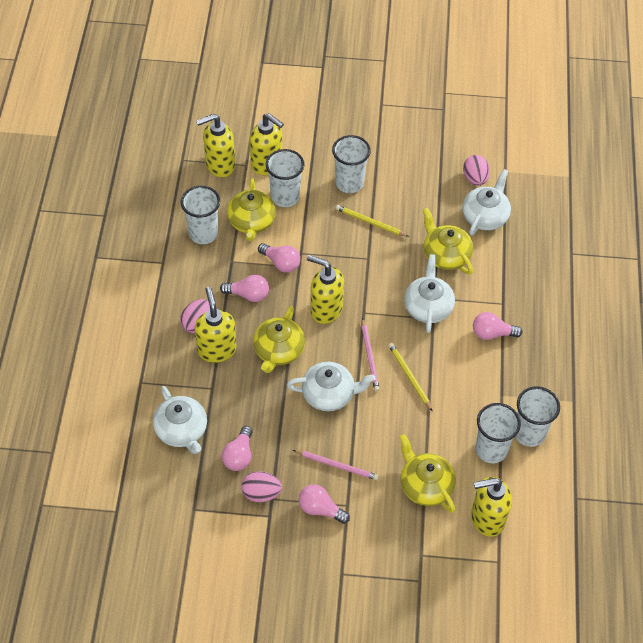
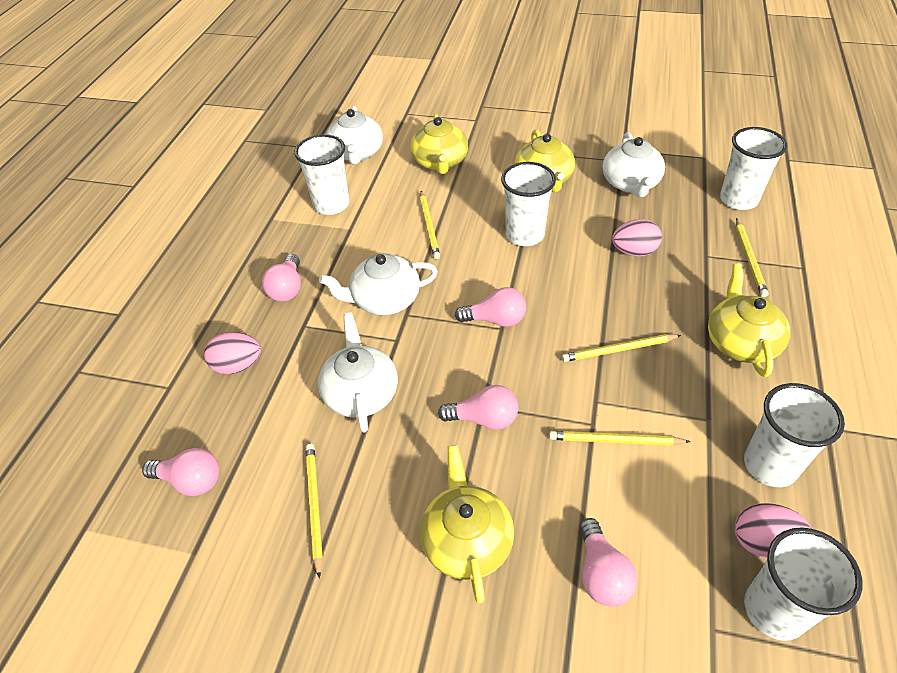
pink pencil: [293,450,379,480] [362,318,380,391] = 2 -> none = 0
yellow pencil: [336,205,409,237] [388,343,433,412] = 2 -> [306,444,323,579] [420,191,440,259] [549,431,691,446] [562,334,681,362] [736,218,769,297] = 5
yellow soap dispenser: [195,287,237,363] [196,114,235,177] [250,113,284,175] [307,255,344,324] [471,477,512,537] = 5 -> none = 0

